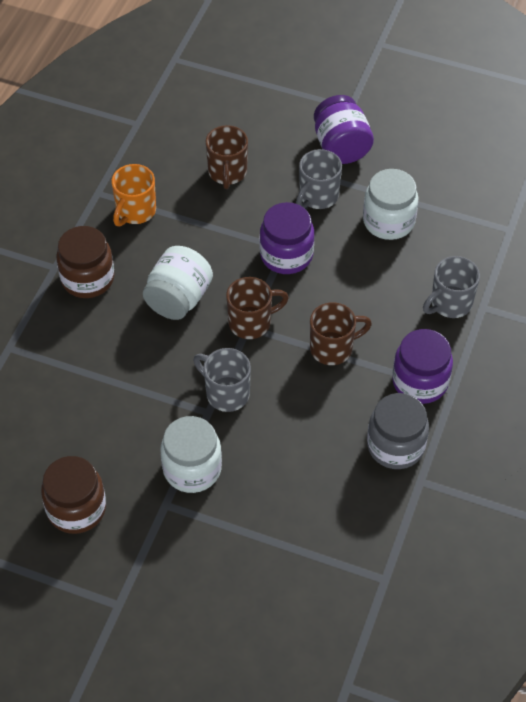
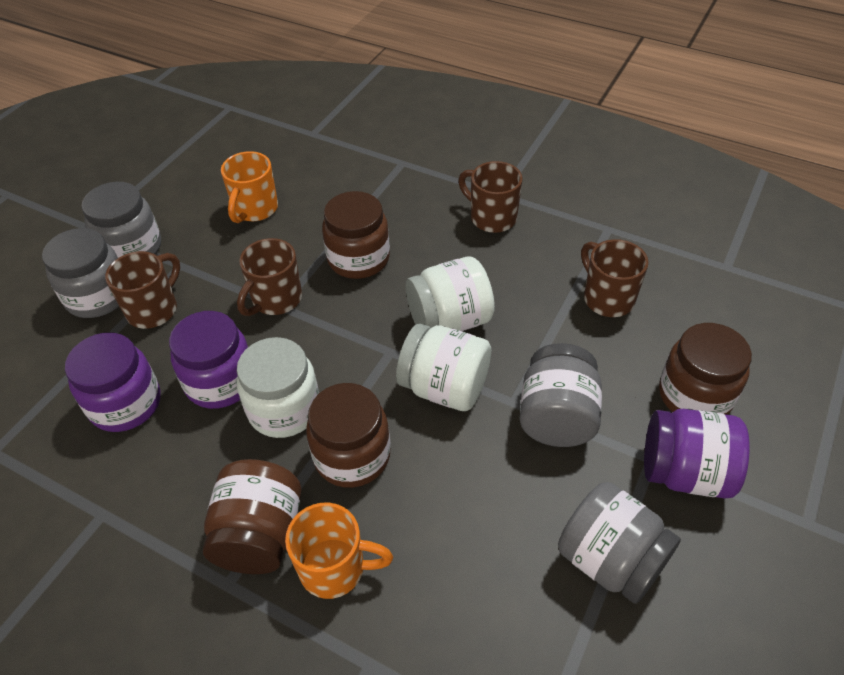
brown jar: [41,456,106,534] [56,226,114,298] = 2 -> [203,459,301,574] [306,383,390,488] [322,191,390,279] [659,323,752,415] = 4
brown mug: [206,125,248,189] [226,277,289,339] [310,302,372,365] = 3 -> [105,251,180,329] [237,238,302,316] [458,161,523,233] [581,239,648,317] = 4
grey jar: [367,393,429,469] = 1 -> [42,228,119,318] [82,182,161,258] [520,343,602,447] [558,482,681,604] = 4
grey mug: [193,348,251,412] [296,149,342,209] [423,256,480,318] = 3 -> none = 0
orange mug: [112,164,156,226] = 1 -> [221,151,278,223] [285,502,393,599] = 2

